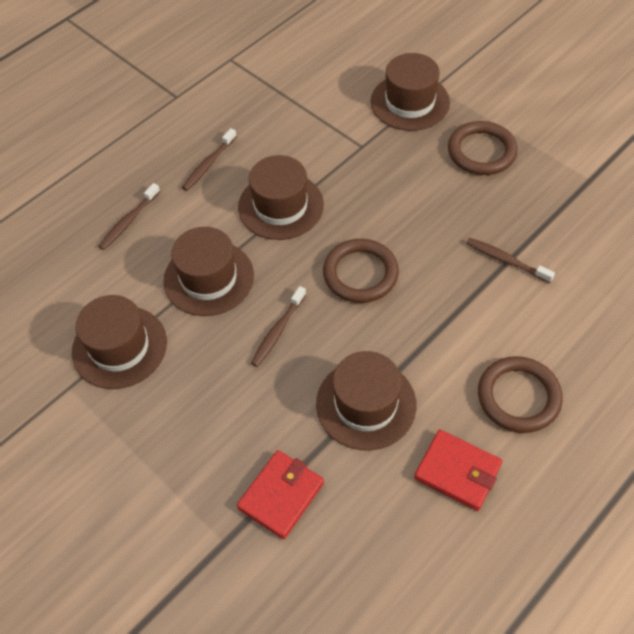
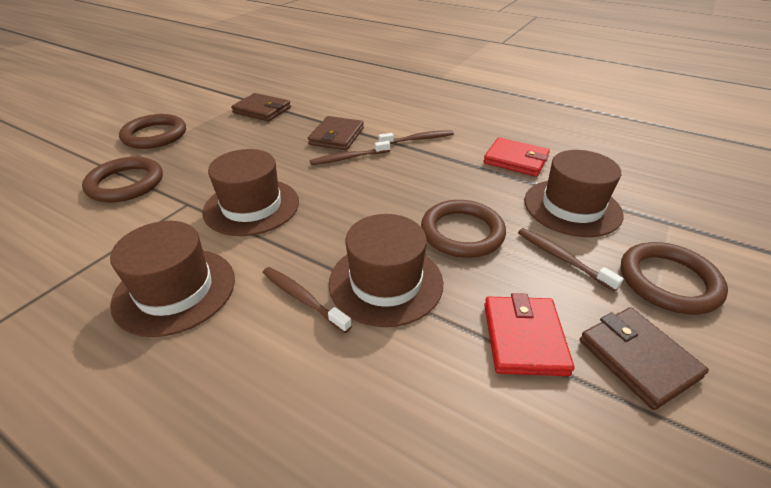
brown hat: [72,295,167,389] [163,227,254,316] [238,155,324,240] [316,351,416,451] [371,53,450,131] = 5 -> [110,221,235,337] [203,149,299,236] [329,214,444,327] [524,150,623,237] = 4
brown ring: [323,239,399,303] [448,121,518,175] [478,356,563,433] = 3 -> [82,157,163,202] [119,114,186,149] [421,200,506,258] [621,242,728,315] = 4
brown wallet: none = 0 -> [231,93,291,122] [308,116,364,150] [580,307,709,410] = 3

